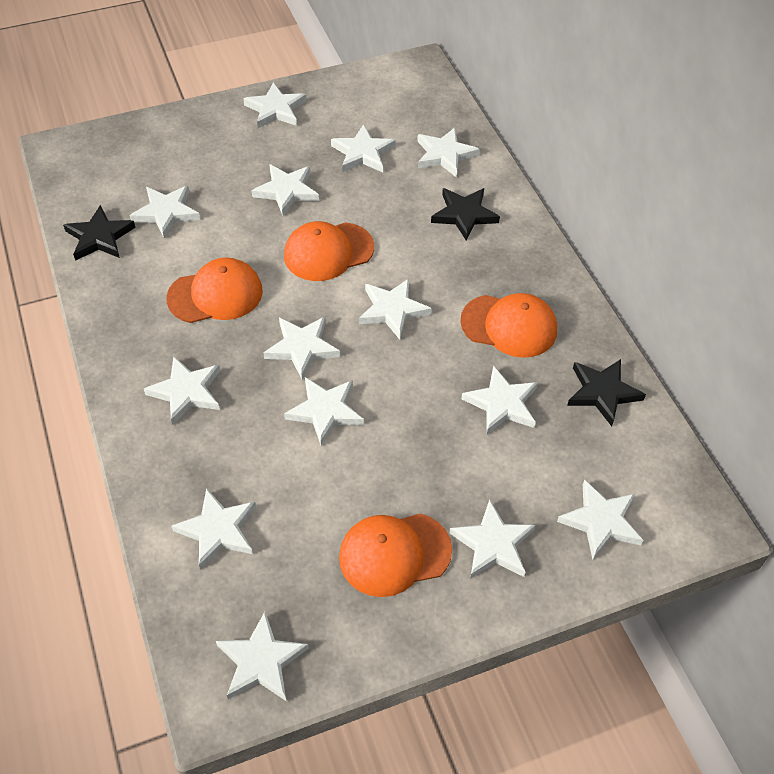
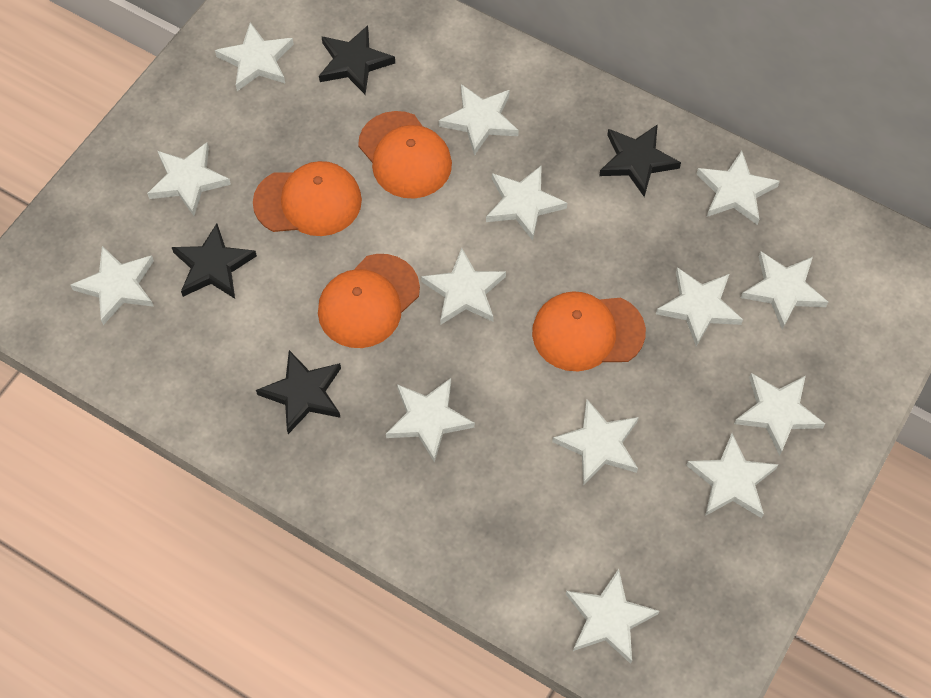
black star: [63,205,136,261] [431,188,500,241] [567,359,646,426] = 3 -> [172,223,257,299] [256,350,341,434] [319,25,395,94] [599,124,681,197] = 4

